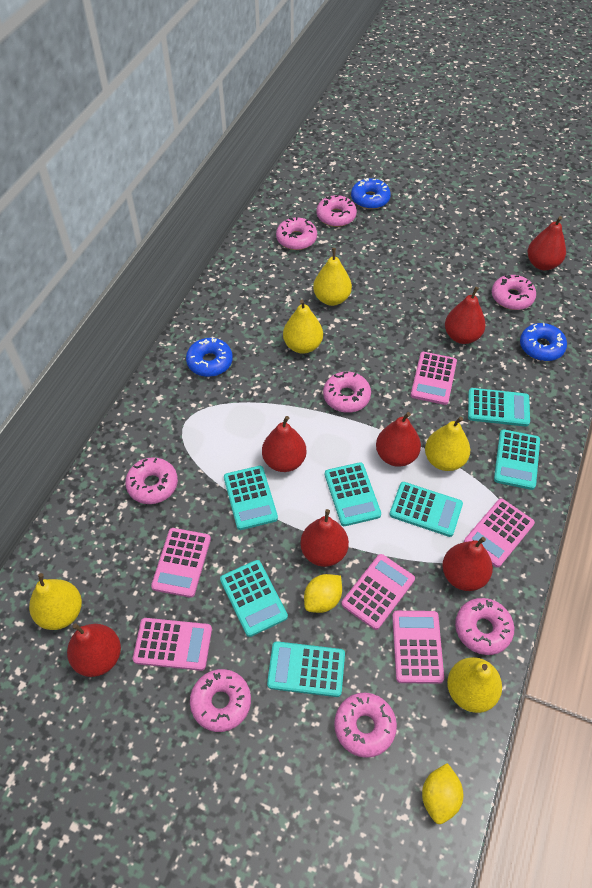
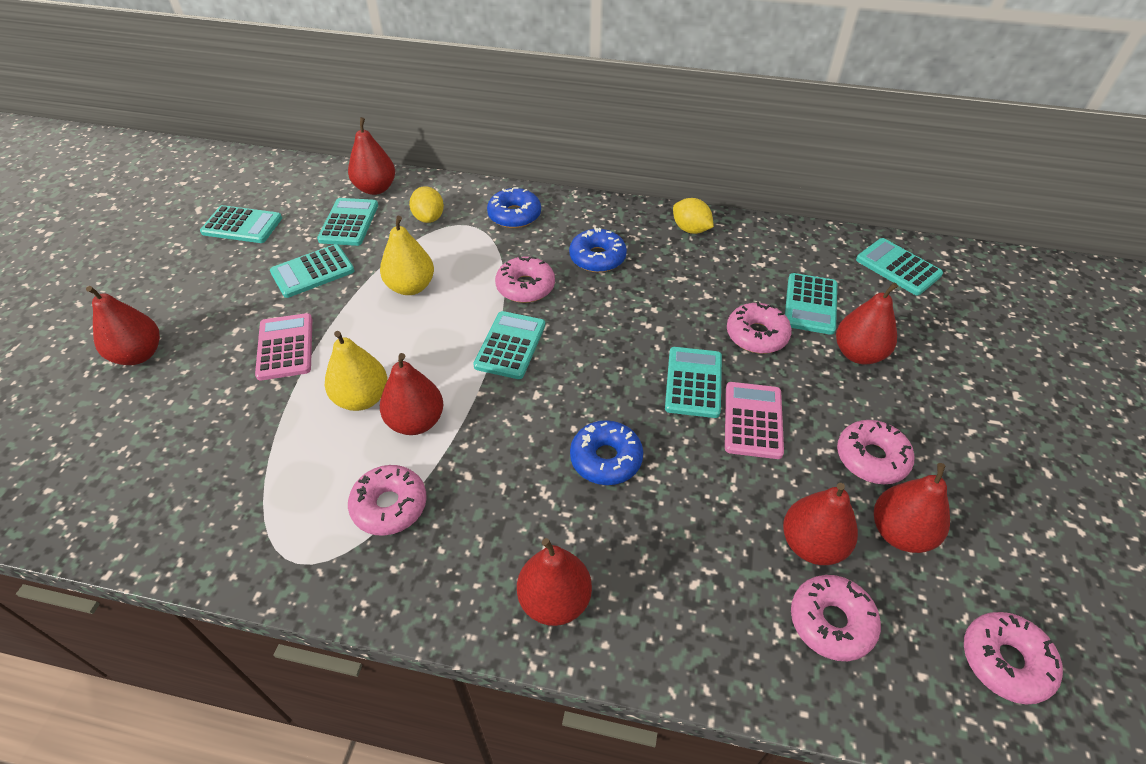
pink calculator: [133,618,212,671] [151,528,211,598] [341,554,415,630] [392,611,444,684] [411,352,457,405] [464,498,535,568] = 6 -> [255,313,313,381] [725,382,784,459] = 2
pink donut: [125,457,178,504] [190,669,251,732] [276,217,317,250] [317,195,357,227] [323,372,371,413] [334,693,397,758] [455,598,514,655] [492,275,536,310] = 8 -> [348,465,427,536] [495,256,555,303] [727,302,792,353] [791,575,881,661] [837,420,915,484] [964,612,1063,705] = 6
yellow pear: [29,573,82,630] [283,300,323,354] [313,248,352,306] [425,417,470,471] [447,657,502,713] = 5 -> [325,331,388,411] [380,216,434,295] = 2

